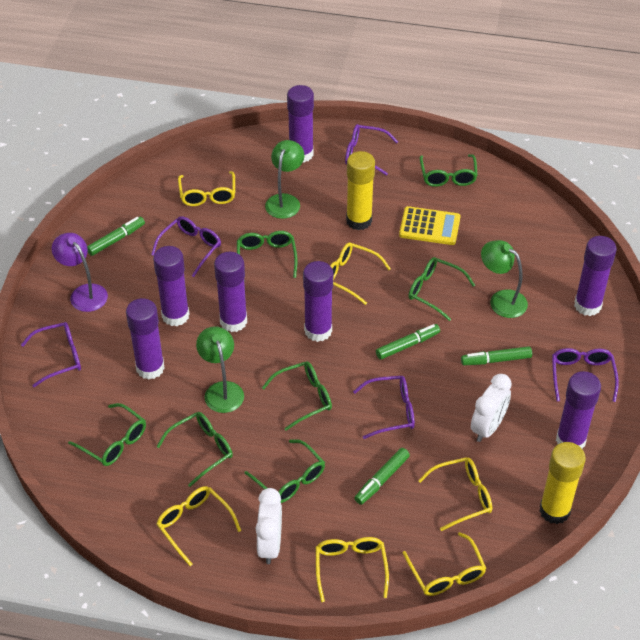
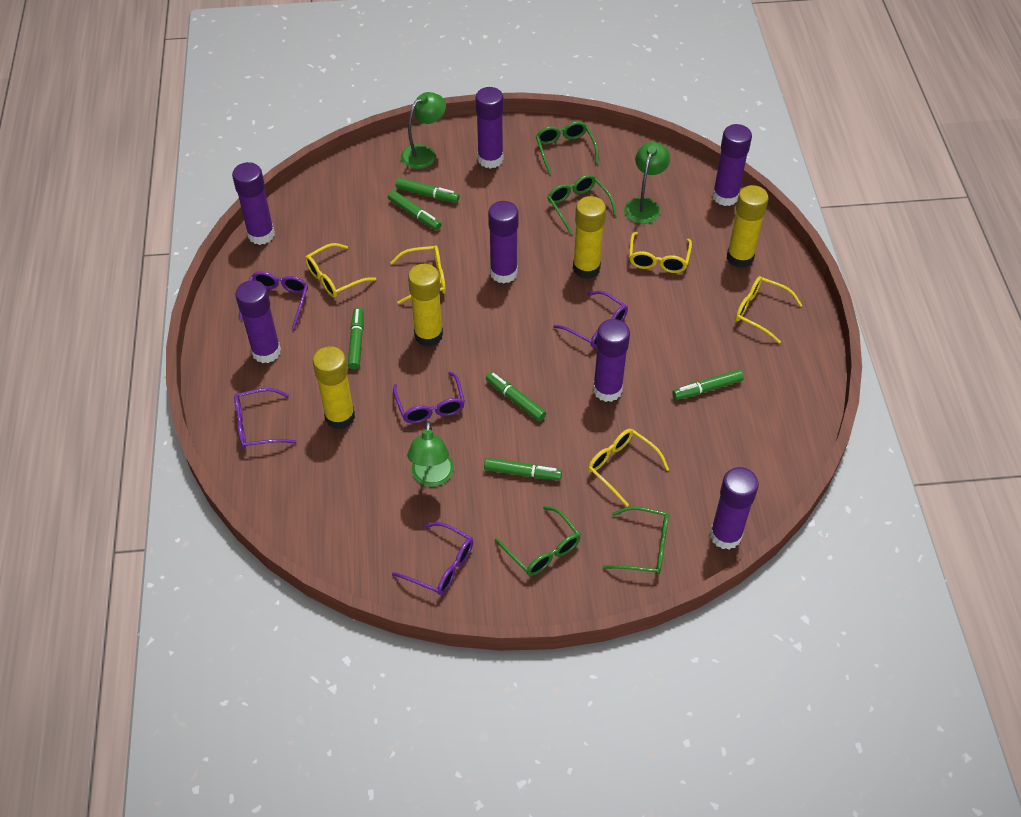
green glasses: [68,403,146,466] [156,412,233,487] [237,231,297,281] [244,439,325,503] [262,361,332,431] [408,257,475,321] [419,154,478,187] = 7 -> [495,506,581,576] [536,121,599,174] [548,175,617,234] [602,506,669,575] = 4
green marker: [87,217,145,256] [355,448,410,505] [376,324,440,360] [461,346,532,365] = 4 -> [348,308,364,370] [388,190,441,230] [396,178,460,203] [484,458,562,480] [486,372,546,421] [672,369,744,400] = 6
purple lamp: [52,233,108,312] = 1 -> none = 0
white clock: [256,488,282,564] [471,374,512,442] = 2 -> none = 0
yellow calculator: [399,206,461,245] = 1 -> none = 0
yellow glasses: [157,486,241,566] [178,171,235,206] [316,537,389,602] [330,242,391,305] [403,532,486,596] [418,457,492,531] = 6 -> [305,243,376,297] [390,245,446,304] [588,429,669,507] [629,232,692,273] [735,276,802,343] = 5
yellow glue stick: [346,151,375,230] [539,442,586,524] = 2 -> [313,346,355,429] [408,264,443,347] [573,196,606,279] [727,185,769,268] = 4

